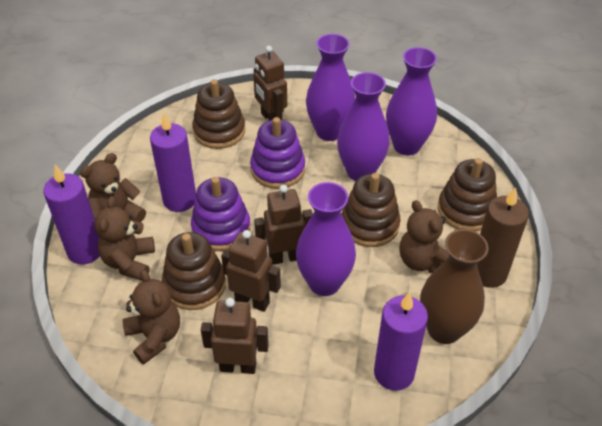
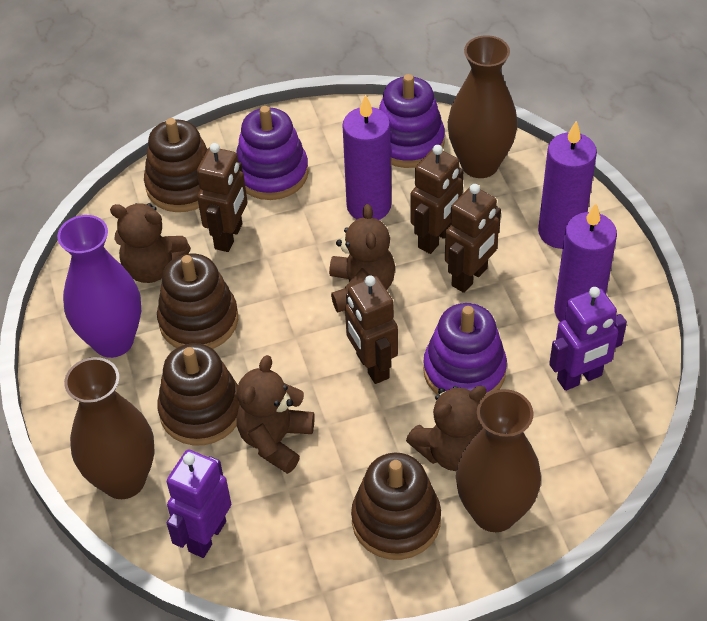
brown candle: [477,187,529,288] = 1 -> none = 0
brown vase: [420,229,489,344] = 1 -> [64,357,155,499] [448,35,518,178] [456,389,541,532] = 3
purple robot: none = 0 -> [167,449,231,558] [549,287,627,391] = 2
purple stacking toy: [191,177,250,251] [250,117,305,189] = 2 -> [236,106,309,200] [379,74,445,168] [423,303,507,395] = 3
purple vase: [296,182,356,296] [306,34,355,141] [337,72,390,181] [386,47,437,155] = 4 -> [57,215,141,358] = 1

